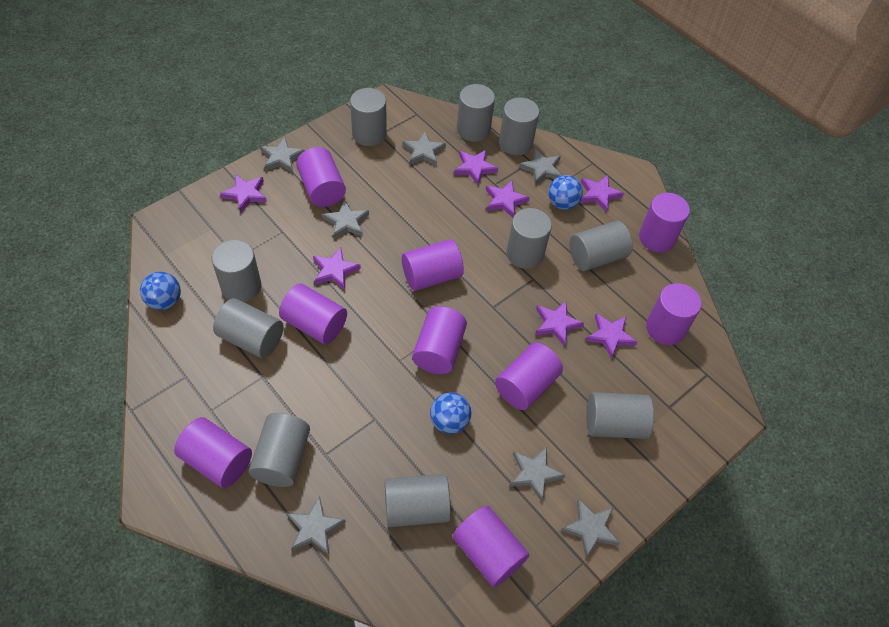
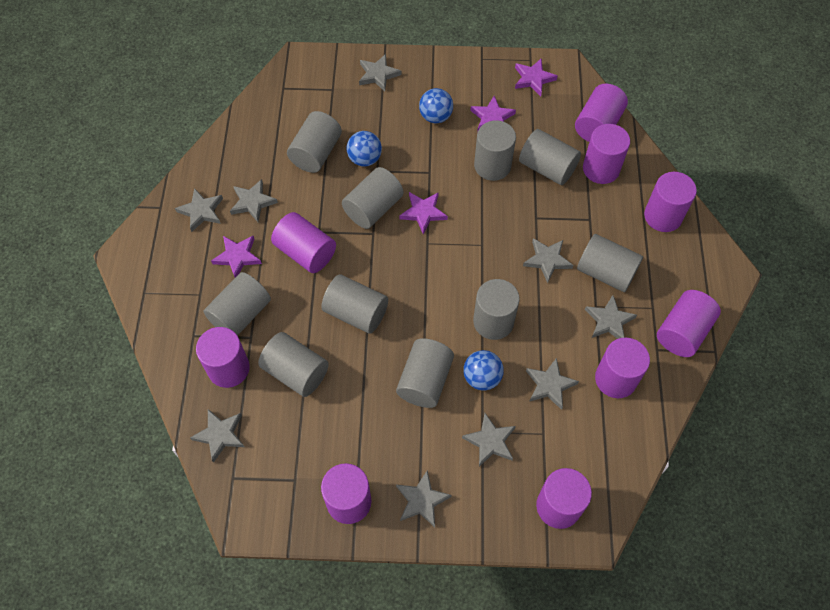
grey star: [260,137,305,173] [287,496,346,555] [322,200,369,239] [402,131,446,166] [510,447,565,502] [519,149,562,185] [561,499,620,558] = 7 -> [175,188,223,232] [190,409,244,463] [230,179,278,222] [359,54,401,92] [396,470,452,527] [462,413,516,466] [523,238,573,283] [526,358,579,410] [585,295,637,339] = 9
purple star: [220,175,267,213] [313,247,361,290] [454,150,498,185] [486,180,530,218] [535,301,584,346] [580,175,624,212] [586,313,637,359] = 7 -> [211,236,262,277] [399,192,448,234] [470,96,516,132] [515,59,558,96] = 4

